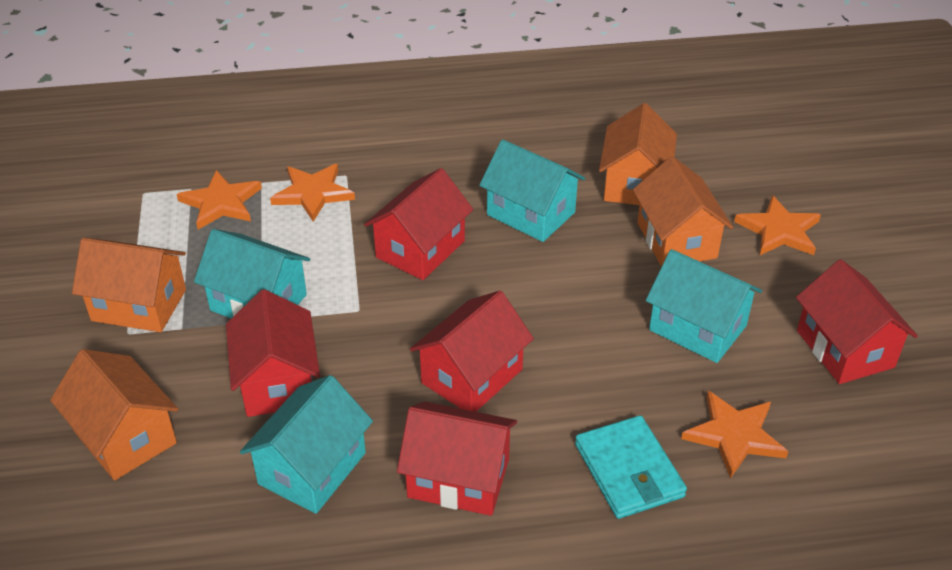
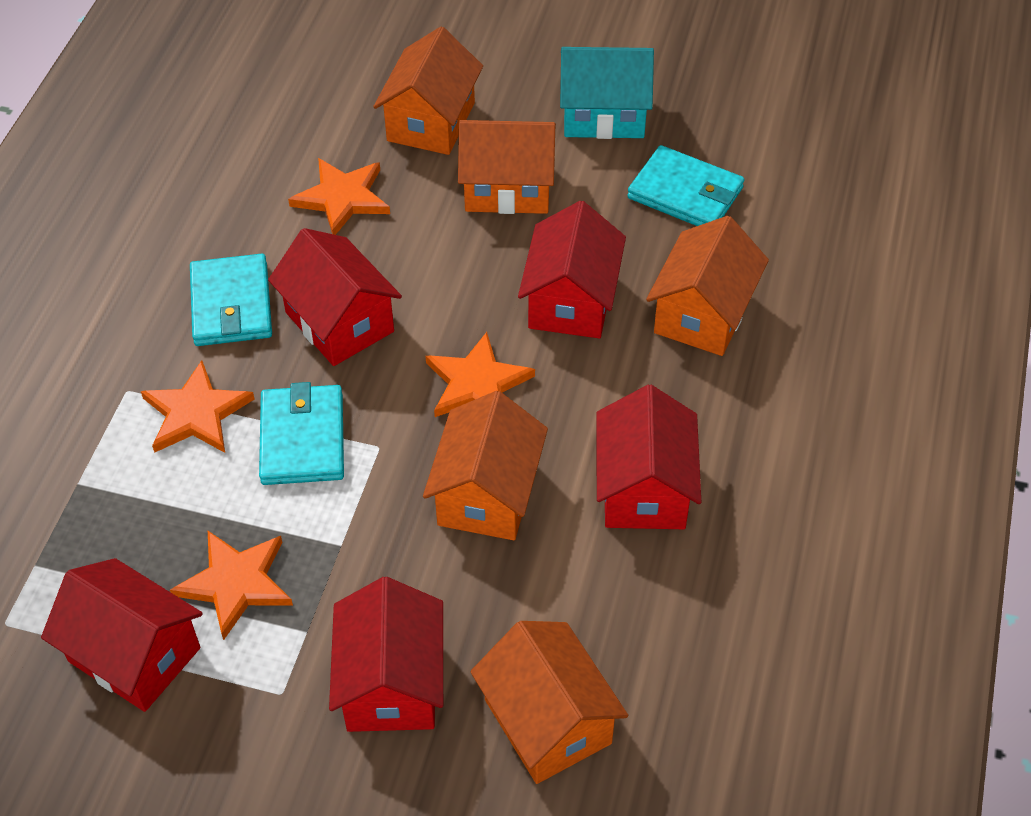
orange house: [50,349,178,480] [72,238,186,332] [599,103,677,205] [633,156,733,267] = 4 -> [373,27,483,155] [423,391,548,540] [458,120,556,214] [470,621,628,784] [646,216,769,356] = 5
turquoise house: [194,229,310,318] [240,375,373,514] [479,139,585,242] [646,249,762,363] = 4 -> [560,47,654,139] = 1
turquoise wallet: [575,415,687,519] = 1 -> [190,254,272,346] [259,382,344,485] [627,145,744,226] = 3

